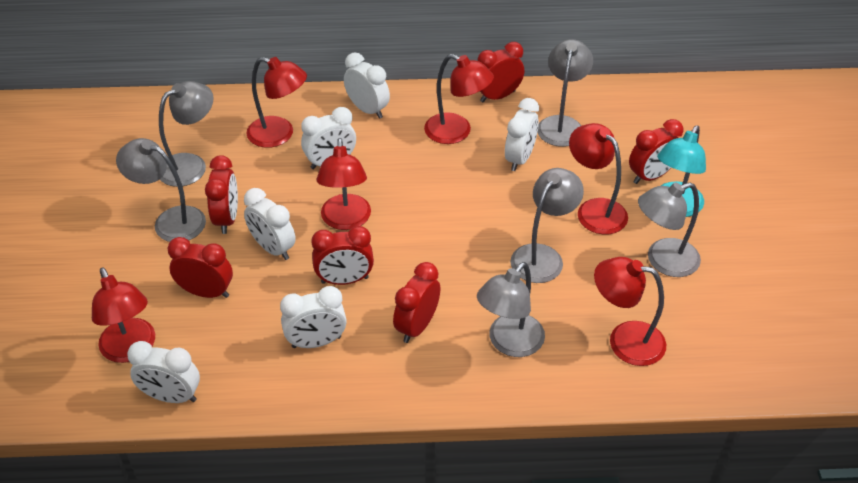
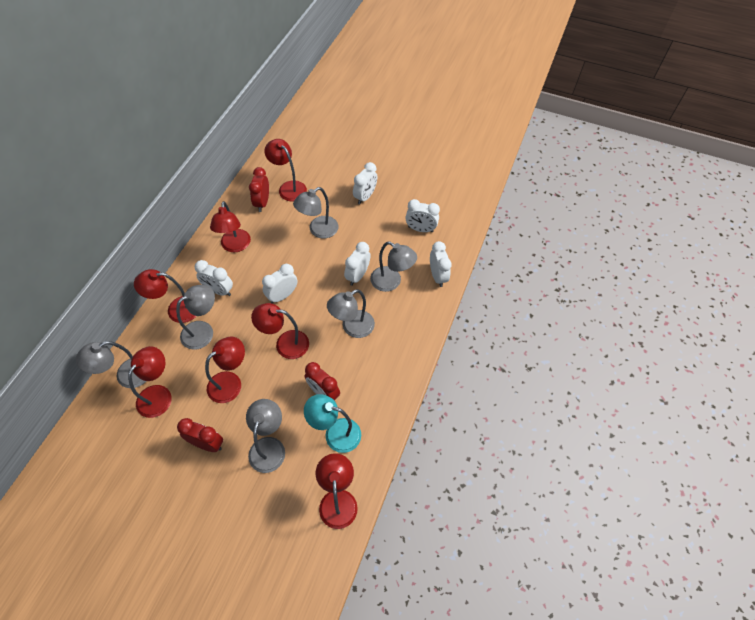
red clock: [167,237,233,298] [205,155,238,234] [311,226,374,285] [393,262,441,343] [478,42,524,102] [629,119,683,184] = 6 -> [177,418,223,452] [249,167,269,212] [305,362,340,401] = 3
red lamp: [92,267,155,363] [246,57,307,148] [317,138,371,230] [424,54,494,144] [569,123,628,234] [594,257,666,366] = 6 -> [128,346,172,418] [134,269,196,323] [205,337,245,403] [210,201,251,252] [251,303,309,359] [264,139,307,202] [315,454,358,529] = 7

